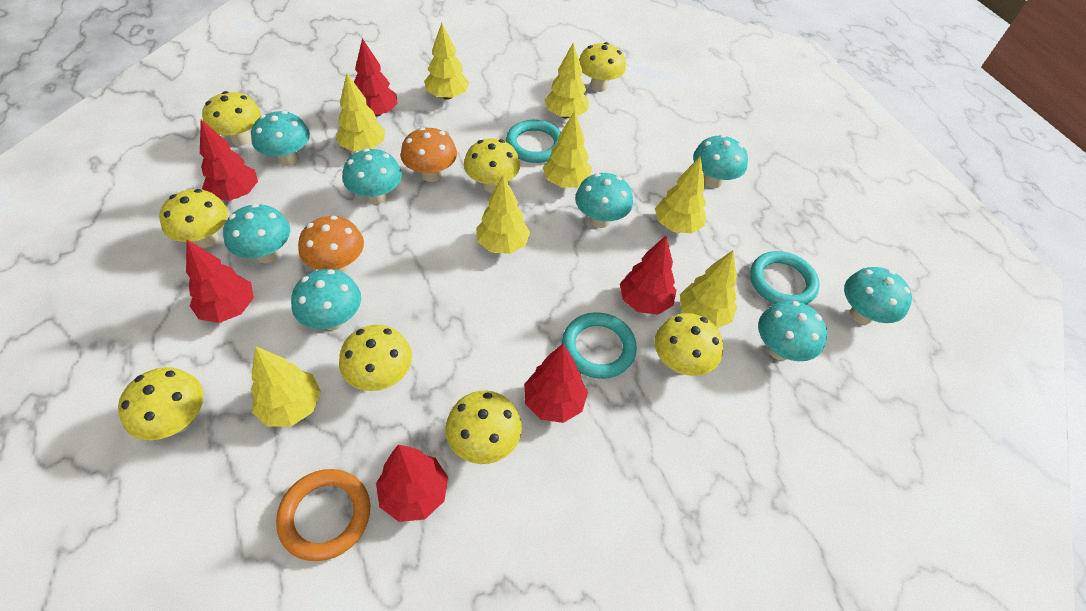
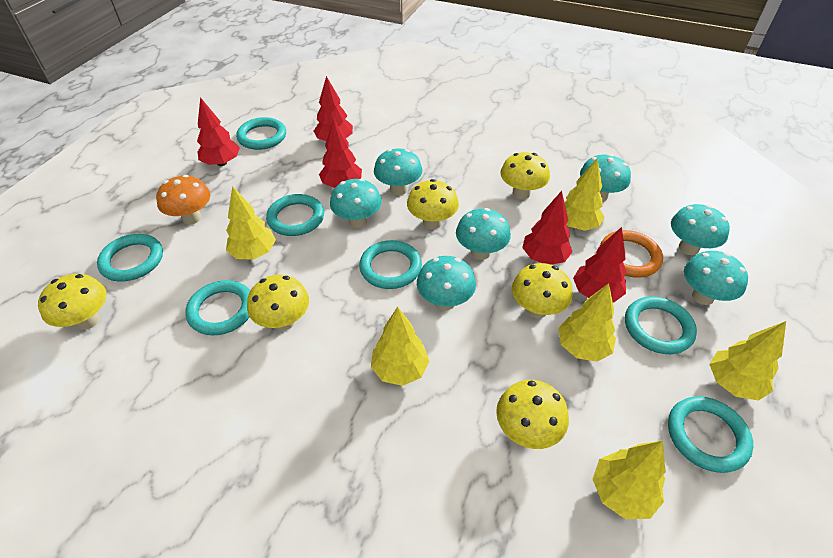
orange mushroom: [298,216,364,273] [401,127,457,182] = 2 -> [156,175,210,225] = 1
red tree: [186,240,254,323] [200,120,258,201] [354,38,397,117] [376,445,448,522] [524,344,588,423] [620,236,677,314] = 6 -> [197,97,240,166] [314,76,353,141] [319,119,362,188] [522,191,572,265] [573,227,627,302] = 5
turquoise mushroom: [223,204,290,263] [251,111,310,166] [291,269,361,330] [343,148,402,205] [575,173,633,228] [693,135,748,188] [758,301,827,361] [844,267,912,324] = 8 -> [330,178,382,228] [374,149,422,195] [417,256,476,310] [456,208,511,260] [580,154,631,202] [671,204,730,255] [684,251,748,305] = 7
turquoise ring: [506,120,561,163] [562,312,637,379] [750,251,820,305] = 3 -> [97,234,163,282] [186,280,250,335] [236,117,286,150] [266,194,324,236] [359,240,422,289] [625,296,697,354] [668,396,753,473] = 7
yellow mushroom: [118,367,204,440] [159,189,228,248] [202,91,261,146] [339,325,412,391] [446,390,522,464] [464,138,520,193] [579,42,626,92] [655,313,723,376] = 8 -> [38,274,107,330] [247,275,309,331] [407,179,459,229] [496,380,569,449] [500,152,550,200] [512,263,573,318] = 6
yellow tree: [251,346,321,427] [336,73,385,152] [424,23,469,100] [476,174,530,254] [543,111,592,187] [545,43,589,119] [655,156,706,234] [680,250,737,328] = 8 -> [226,186,276,260] [371,307,430,386] [558,283,616,362] [564,159,604,231] [593,441,666,519] [710,321,786,401] = 6

